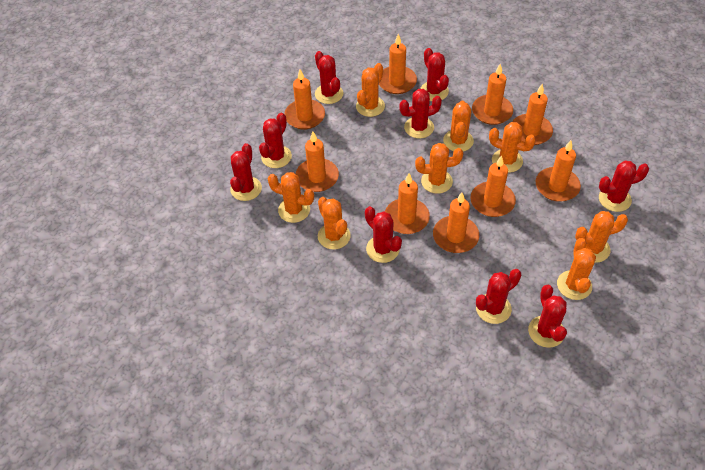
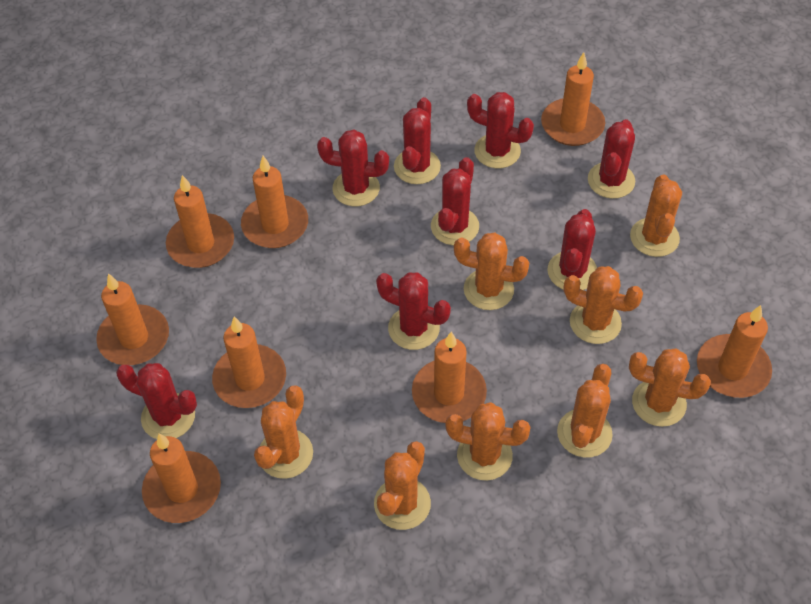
orange candle: [284,69,325,130] [295,131,339,192] [379,34,417,94] [385,173,430,234] [433,192,479,253] [470,155,516,217] [472,64,513,125] [512,84,553,145] [536,140,581,202] = 9 -> [96,273,169,365] [142,433,221,523] [166,175,234,268] [212,317,286,408] [241,156,308,248] [412,332,487,423] [541,52,605,146] [697,305,772,398] = 8
red cactus: [230,143,262,201] [259,113,292,168] [315,51,343,104] [365,206,402,263] [399,89,442,138] [420,48,449,101] [476,269,521,324] [528,285,567,348] [599,161,649,212] = 9 -> [116,363,197,439] [317,130,389,206] [376,273,451,350] [394,97,441,184] [431,157,479,245] [467,92,534,168] [547,209,597,290] [588,119,635,199] = 8

